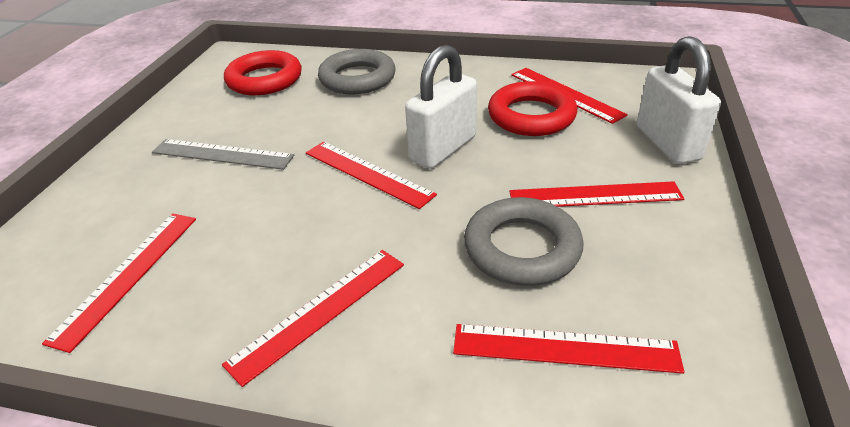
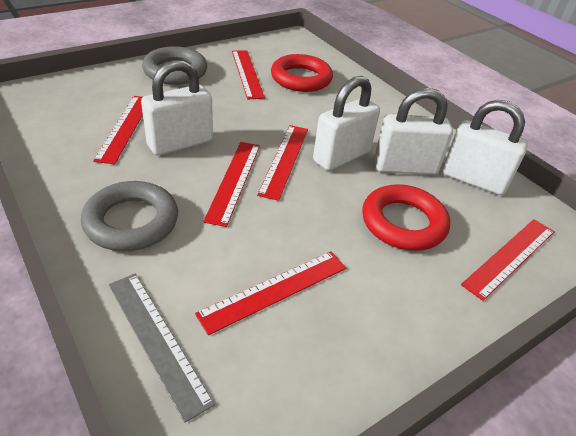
white padlock: [405,45,477,169] [637,36,721,164] = 2 -> [141,60,213,155] [313,76,380,171] [374,88,453,175] [442,100,528,195] = 4

